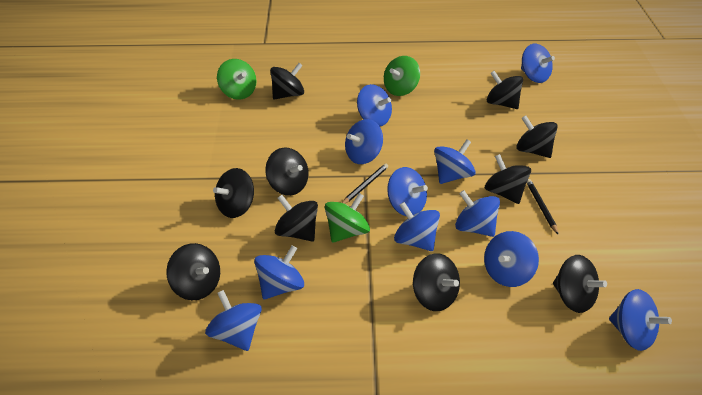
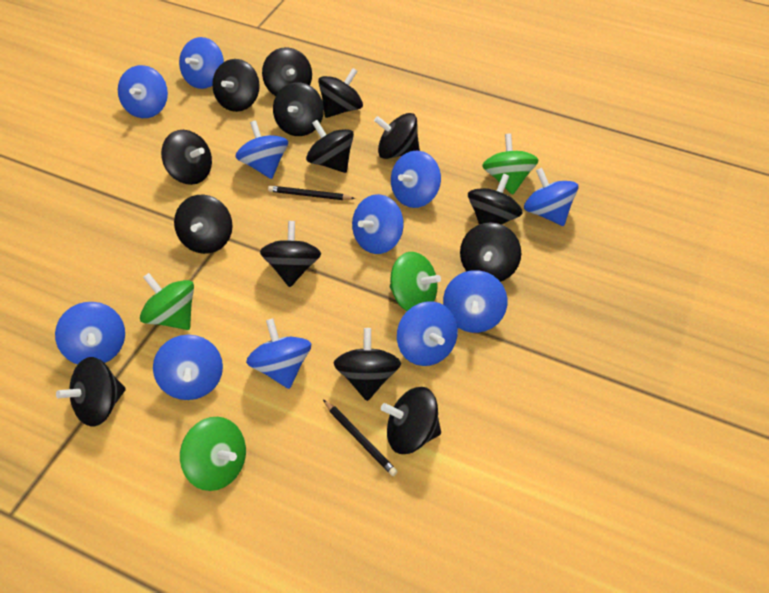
black spinning top: [166,243,220,300] [213,168,254,218] [265,147,309,196] [270,63,304,100] [275,195,318,242] [413,253,460,311] [485,154,531,204] [487,71,523,109] [516,115,558,158] [553,255,607,313] = 10 -> [56,357,126,427] [161,130,212,185] [174,195,233,254] [212,59,260,112] [260,221,321,287] [262,47,312,96] [273,82,324,136] [306,120,354,173] [318,68,363,118] [334,328,401,401] [374,113,420,159] [381,387,441,454] [460,222,521,282] [468,174,523,225] = 14
green spinning top: [217,59,256,100] [325,193,370,243] [384,56,420,96] = 3 -> [140,273,194,330] [180,417,246,491] [390,252,441,311] [482,133,539,195] = 4

